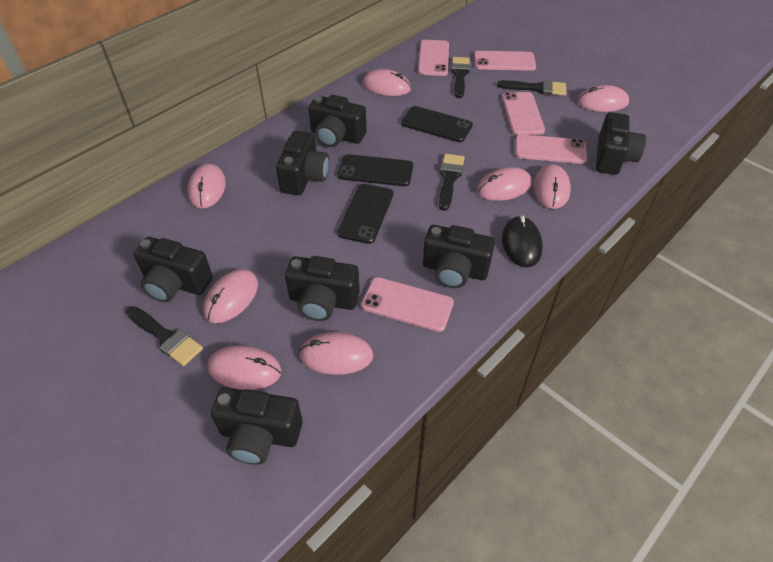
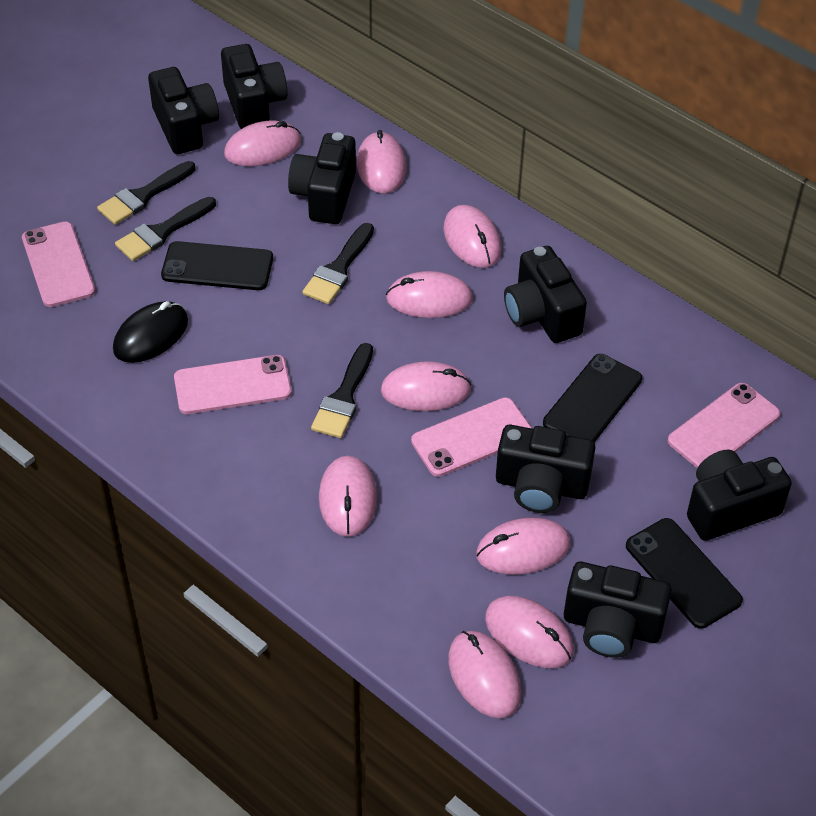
pink mouse: [187,164,226,209] [203,269,258,323] [208,345,281,390] [299,332,373,375] [363,69,411,96] [477,167,532,201] [533,164,571,209] [577,85,629,112] = 8 -> [224,120,301,166] [319,456,377,537] [357,130,407,194] [381,362,472,411] [386,271,473,318] [443,205,501,268] [448,631,521,718] [476,518,570,574] [485,596,574,668] = 9
pink phone: [361,277,454,332] [418,40,449,76] [474,51,536,71] [502,92,545,135] [515,134,587,164] = 5 -> [22,221,95,307] [174,355,292,414] [411,397,533,477] [668,383,780,468] = 4

